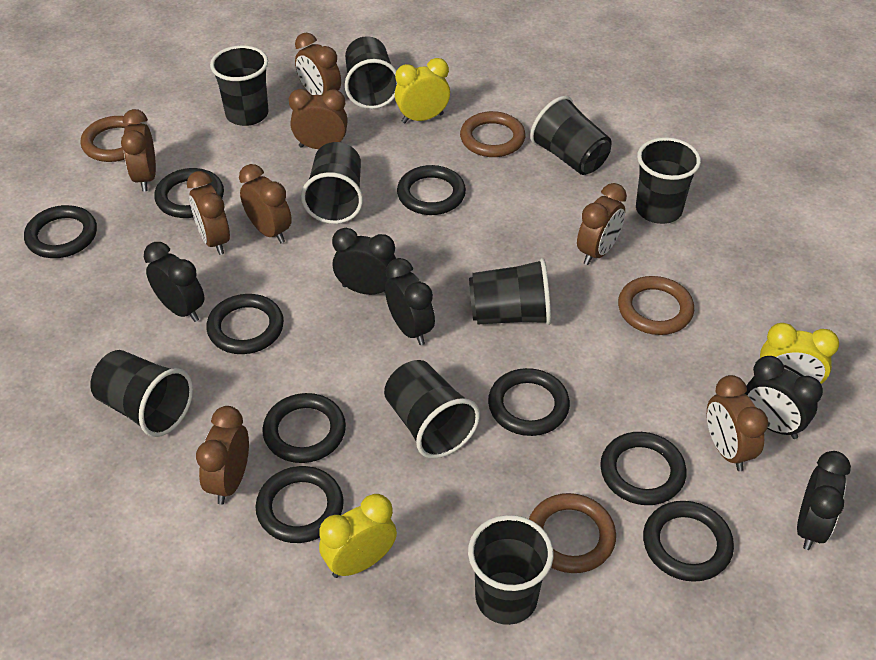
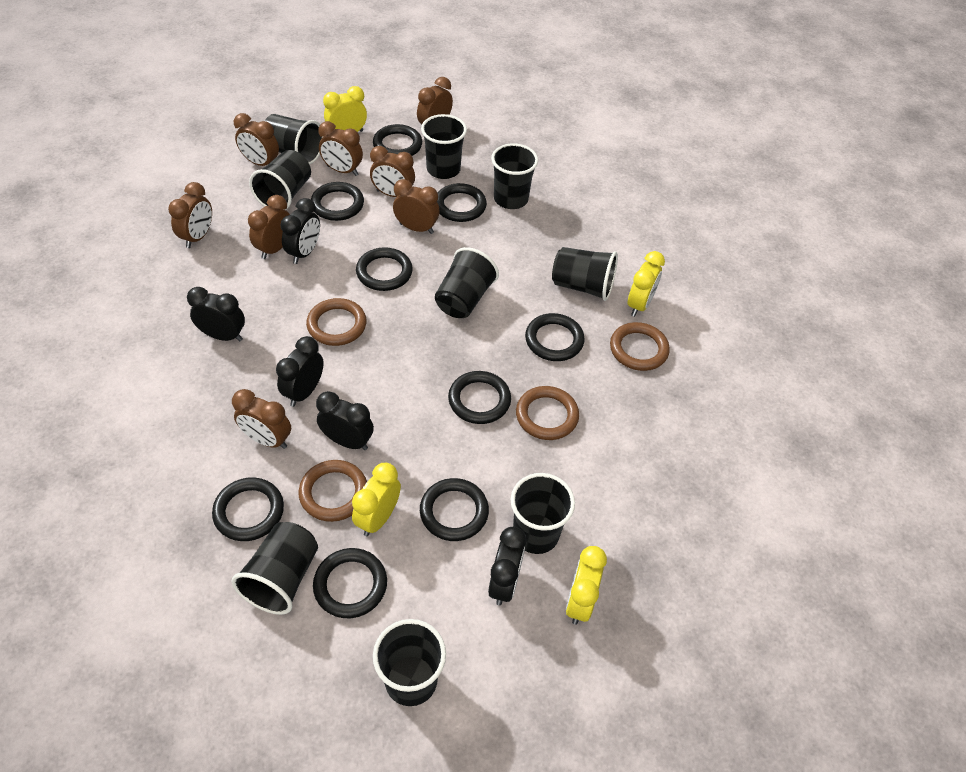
yellow clock: [319,494,397,578] [395,58,450,123] [760,323,839,384] = 3 -> [323,86,367,132] [352,463,401,536] [566,546,607,625] [628,251,665,317] = 4

